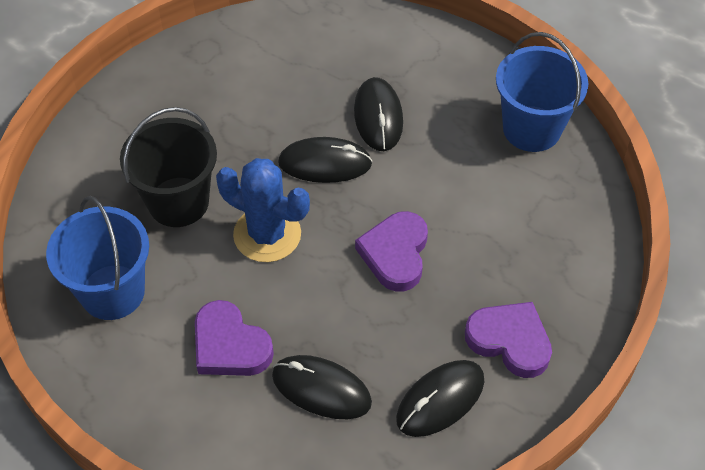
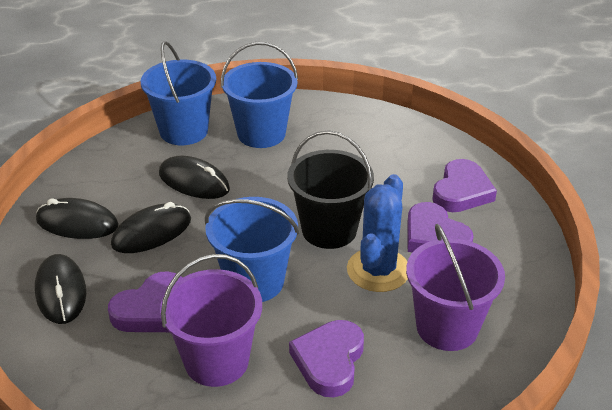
blue bucket: [46,196,149,320] [496,32,588,152] = 2 -> [141,41,216,145] [205,197,299,302] [221,42,298,148] = 3
purple bucket: none = 0 -> [160,254,262,387] [406,224,505,351] = 2
purple heart: [195,300,274,376] [355,211,428,292] [465,302,552,378] = 3 -> [108,271,182,332] [289,320,364,397] [407,202,474,252] [432,159,497,212] = 4

